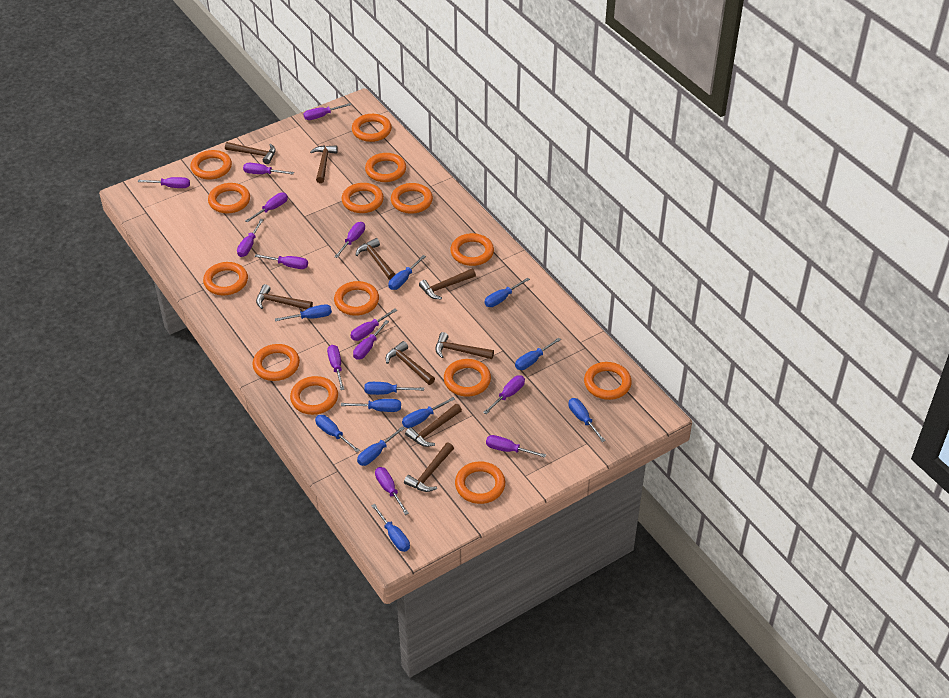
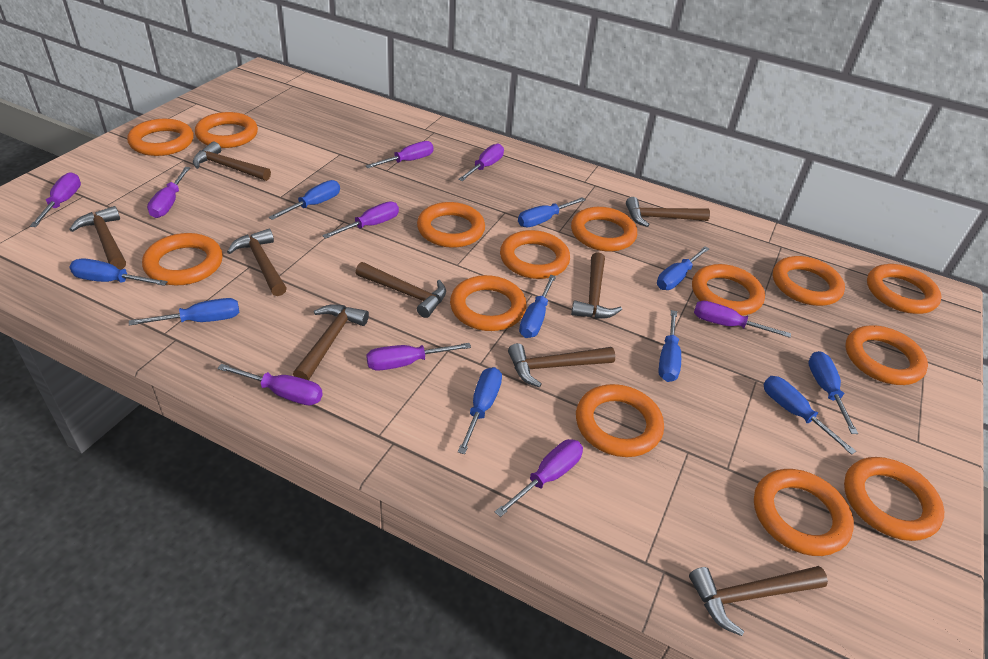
blue screwdriver: [275,304,332,321] [315,415,360,452] [341,399,401,412] [357,426,405,466] [364,382,424,395] [371,504,410,552] [388,255,426,290] [402,397,455,428] [484,277,530,307] [515,338,561,370] [568,398,606,442] = 11 -> [69,259,168,286] [129,298,239,326] [269,180,340,220] [458,367,502,454] [518,197,585,227] [519,275,556,338] [657,246,709,290] [658,310,681,382] [763,376,856,455] [808,351,858,434] = 10
purple screwdriver: [138,177,190,188] [237,219,263,257] [243,163,294,174] [245,193,288,223] [255,254,308,269] [304,103,351,120] [327,345,345,390] [334,222,365,258] [351,309,397,341] [353,320,389,360] [375,467,409,515] [483,375,525,414] [486,435,546,458] = 13 -> [30,172,81,227] [147,167,190,218] [217,364,323,405] [322,202,399,239] [366,141,434,168] [366,343,471,371] [458,144,504,181] [495,439,583,517] [694,301,791,338] = 9

